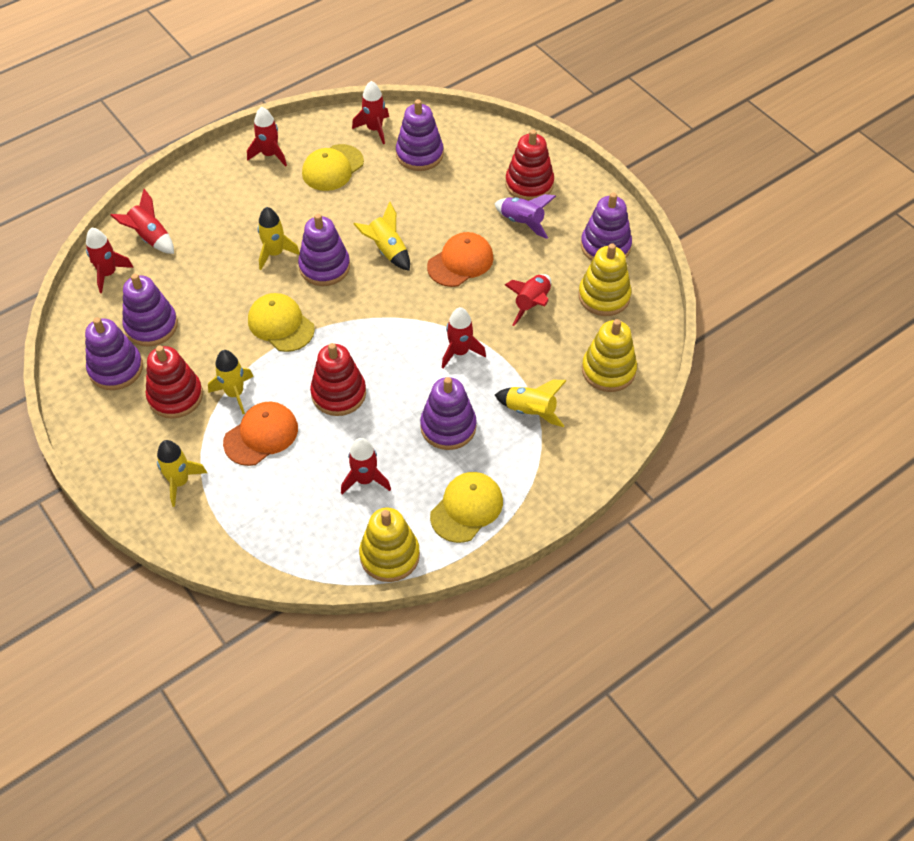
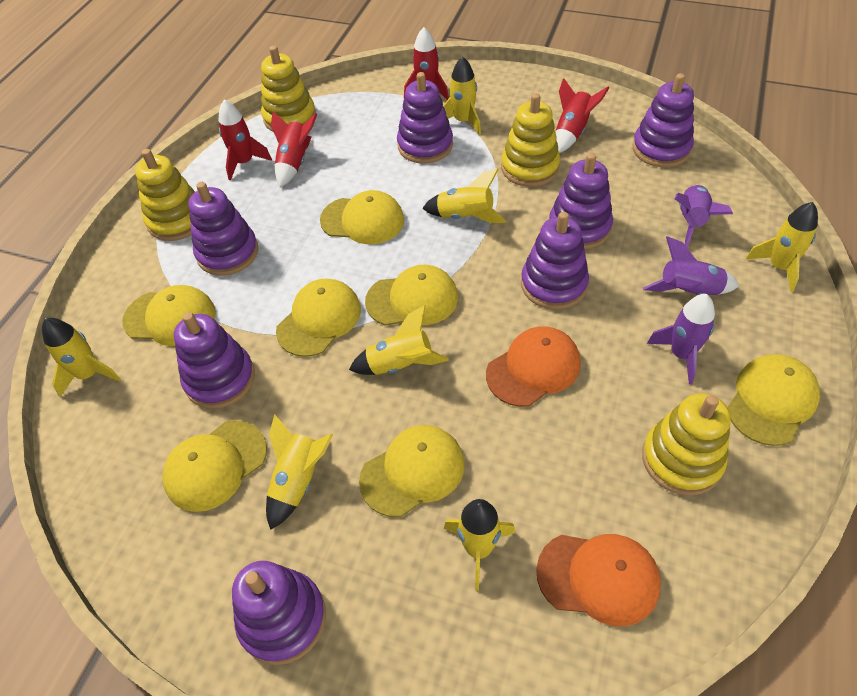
purple rocket: [494,194,556,239] = 1 -> [643,236,739,295] [647,294,715,384] [675,185,733,248] = 3
purple stacking toy: [85,317,143,390] [122,274,178,346] [298,214,350,286] [396,99,444,171] [420,377,476,450] [581,193,632,261] = 6 -> [174,312,255,409] [188,182,258,276] [232,561,326,665] [397,72,453,164] [521,212,589,309] [549,153,613,249] [632,73,694,167] = 7
red rocket: [86,227,133,293] [110,189,174,254] [247,107,287,167] [341,438,391,494] [352,81,389,144] [442,307,486,368] [505,274,551,326] = 7 -> [219,99,272,180] [271,111,317,187] [404,27,449,100] [555,78,609,153] = 4
red stacking toy: [146,346,203,419] [310,343,366,416] [505,130,554,201] = 3 -> none = 0
yellow cap: [248,293,315,352] [302,144,364,191] [430,472,503,543] = 3 -> [122,285,216,346] [162,420,267,512] [276,278,361,357] [320,190,404,244] [359,425,465,517] [365,265,458,326] [728,354,820,446] = 7
yellow rocket: [157,440,207,507] [208,350,254,414] [258,207,300,270] [354,201,410,271] [495,380,567,427] = 5 -> [42,318,121,397] [266,414,333,530] [349,305,449,375] [422,168,506,223] [443,56,481,135] [444,499,516,590] [746,202,818,292] = 7
yellow stacking toy: [359,507,420,582] [578,243,631,316] [582,319,637,392] = 3 -> [135,149,195,241] [261,46,316,132] [501,93,560,187] [642,393,731,496] = 4

